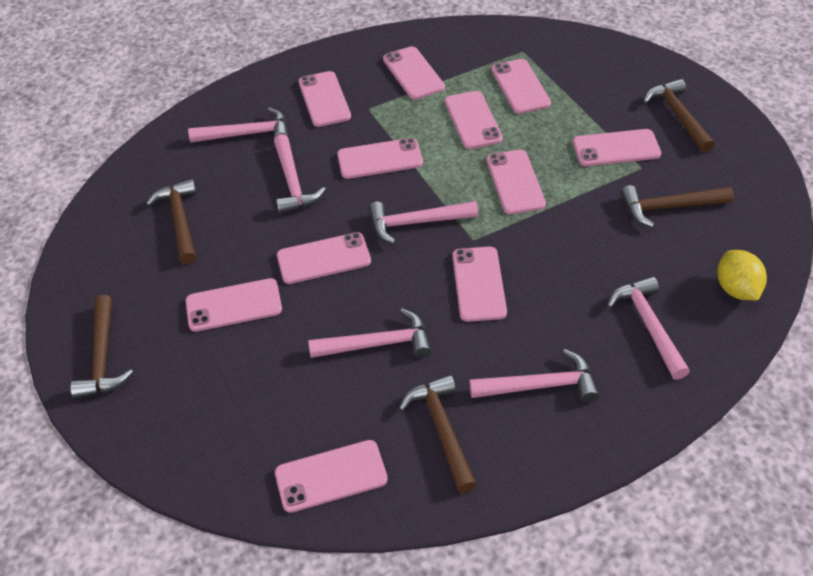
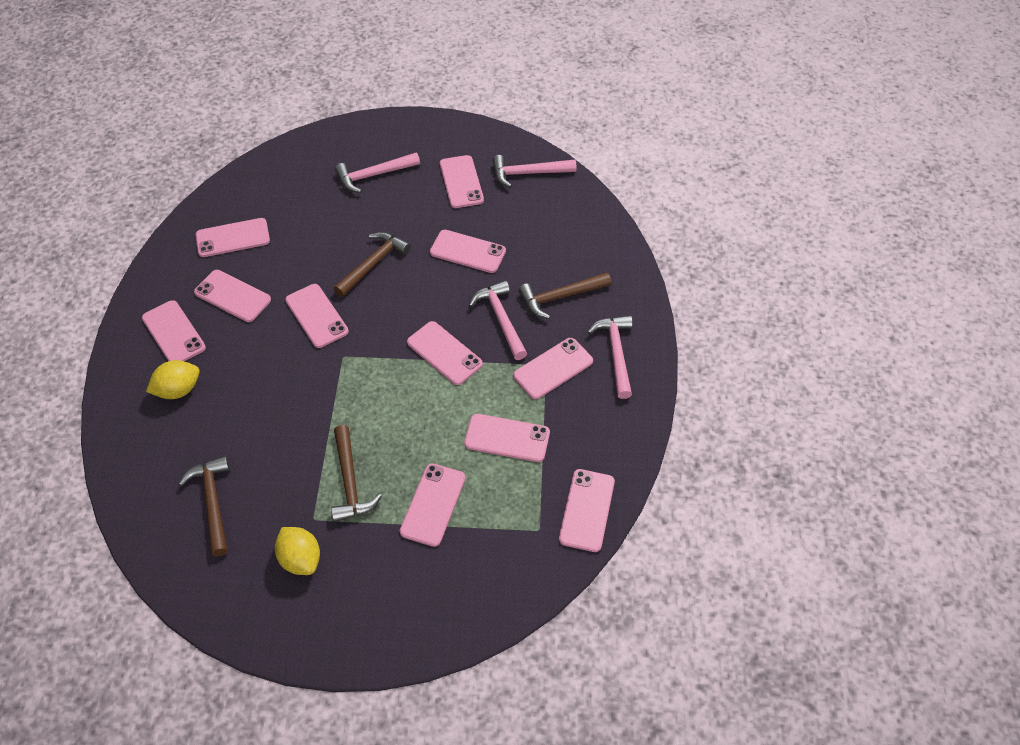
brown hammer: [70,295,133,399] [146,179,197,264] [399,375,477,493] [620,185,734,228] [643,79,715,153] = 5 -> [179,456,230,556] [331,425,382,522] [334,232,411,297] [519,272,611,319] = 4
pink hammer: [188,107,289,143] [274,134,326,214] [308,309,431,358] [368,201,478,244] [469,349,599,402] [607,276,690,380] = 6 -> [335,152,420,193] [469,280,527,360] [492,155,576,188] [588,315,633,399] = 4
yellow lemon: [717,250,767,300] = 1 -> [146,360,200,399] [275,527,320,575] = 2

